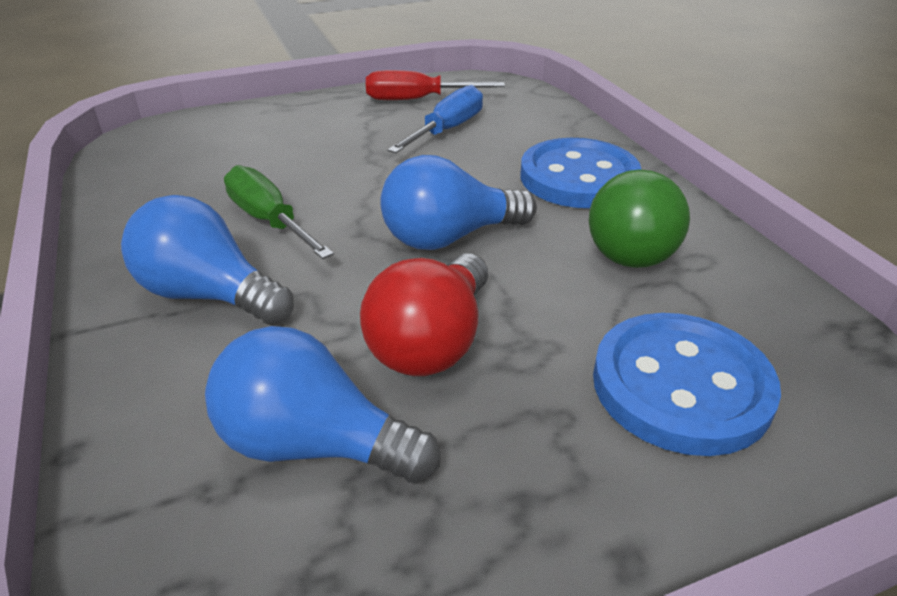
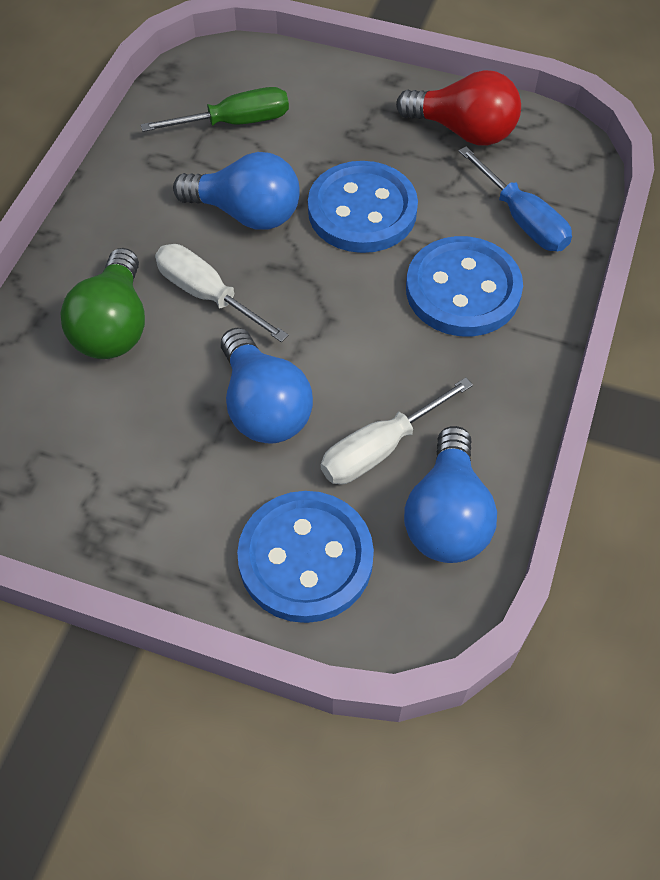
blue button: [521,138,641,208] [593,313,781,456] = 2 -> [237,491,374,623] [308,161,418,253] [406,236,523,336] = 3
red screwdriver: [366,70,505,100] = 1 -> none = 0
white screwdriver: none = 0 -> [155,244,289,342] [321,377,473,485] = 2

